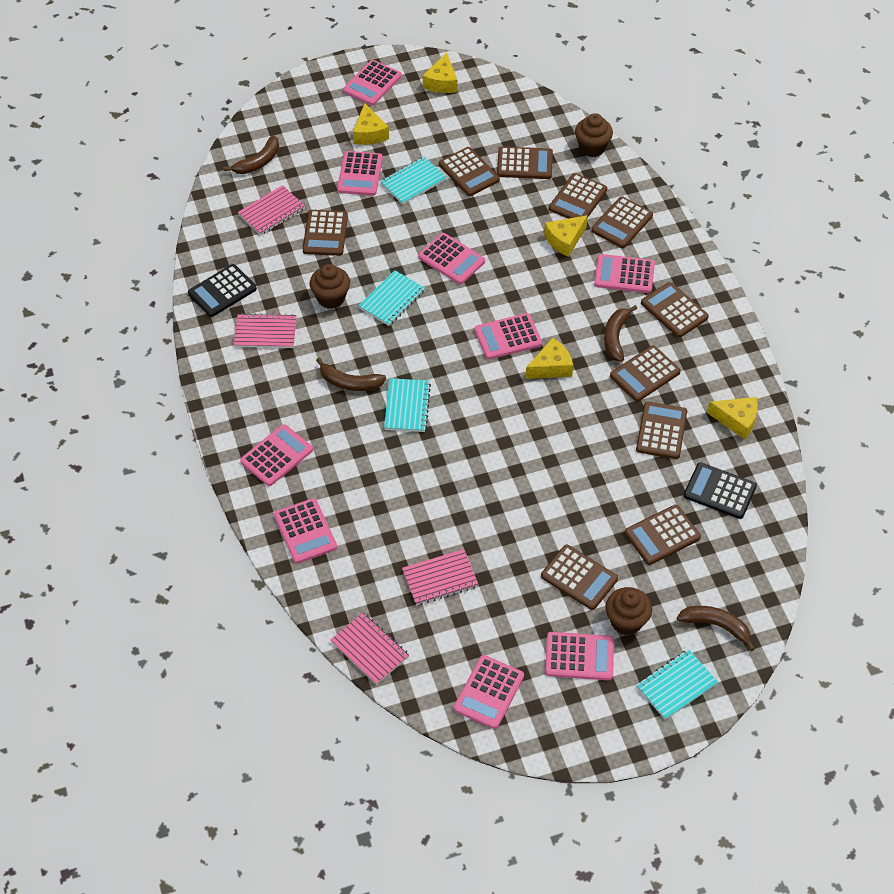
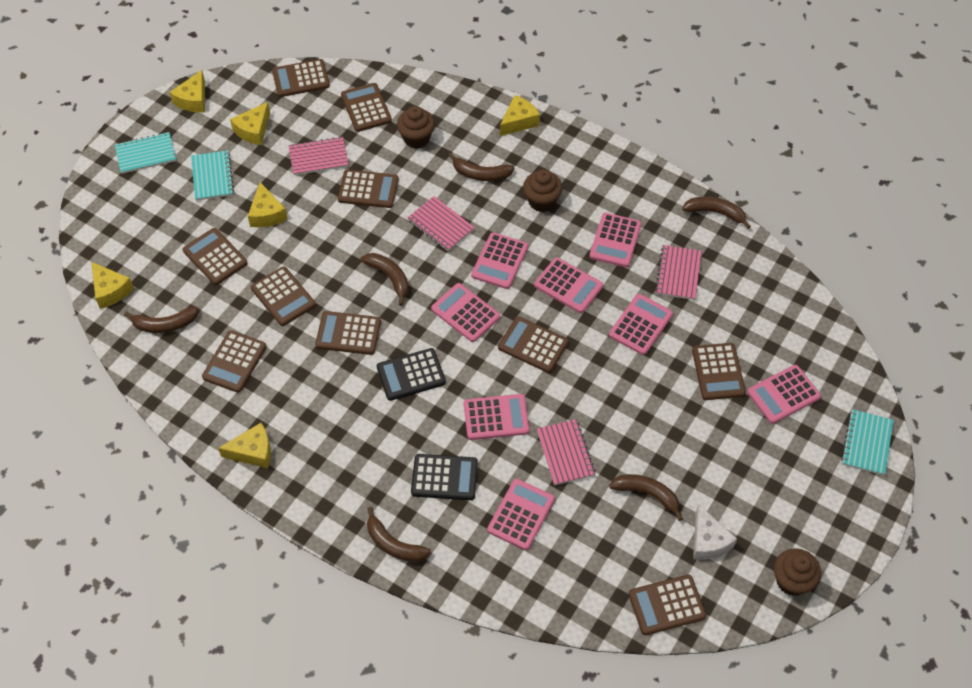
brown banana: [223,135,279,174] [316,358,386,391] [604,305,637,362] [677,606,755,651] = 4 -> [124,306,198,333] [360,253,409,306] [367,507,431,562] [448,153,515,181] [609,474,683,521] [682,197,751,229] = 6
pink calculator: [240,424,313,486] [274,498,337,564] [337,151,383,196] [343,60,401,106] [418,233,485,284] [454,655,524,729] [475,313,542,360] [545,632,614,680] [594,254,655,293] = 9 -> [431,283,500,342] [464,394,530,440] [471,232,528,289] [487,479,555,550] [534,257,603,313] [590,213,641,267] [609,294,673,355] [747,365,821,424] = 8
turquoise notebook: [359,270,425,326] [380,157,447,205] [384,378,431,432] [636,649,718,720] = 4 -> [115,132,176,174] [191,150,234,201] [841,409,894,476] = 3
white cheese: none = 0 -> [693,504,737,560] = 1
yellow cheese: [353,103,389,145] [423,53,457,93] [525,338,573,379] [544,215,588,257] [707,397,758,439] = 5 -> [91,262,134,309] [169,70,205,112] [218,423,271,468] [230,102,270,145] [248,182,287,227] [500,95,540,136] = 6

